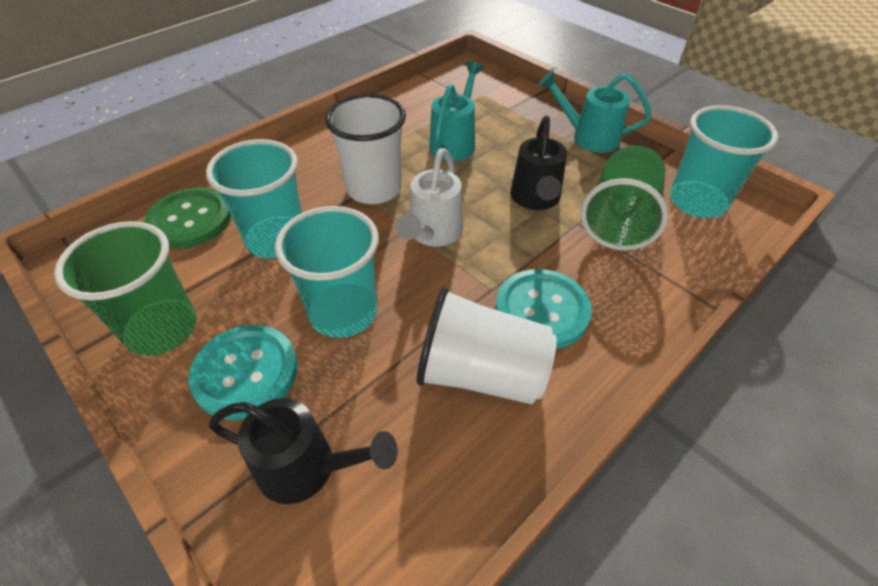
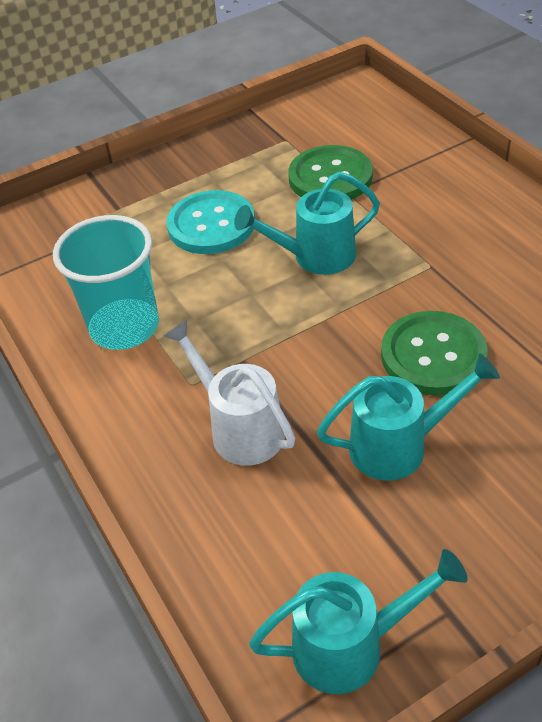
black watering can: [209,398,398,504] [510,116,567,210] = 2 -> none = 0
green button: [144,187,231,249] = 1 -> [288,145,373,200] [381,311,487,396] = 2
green cup: [54,221,197,356] [581,146,668,251] = 2 -> none = 0
turquoise button: [188,325,298,420] [495,269,592,349] = 2 -> [166,190,255,254] = 1
turquoise cup: [206,139,302,258] [275,206,379,338] [670,105,778,218] = 3 -> [53,215,159,350] = 1
turquoise watering can: [429,61,484,161] [539,70,652,153] = 2 -> [234,172,380,275] [249,549,468,694] [317,353,500,481] = 3
white cup: [325,94,406,204] [417,287,557,404] = 2 -> none = 0

